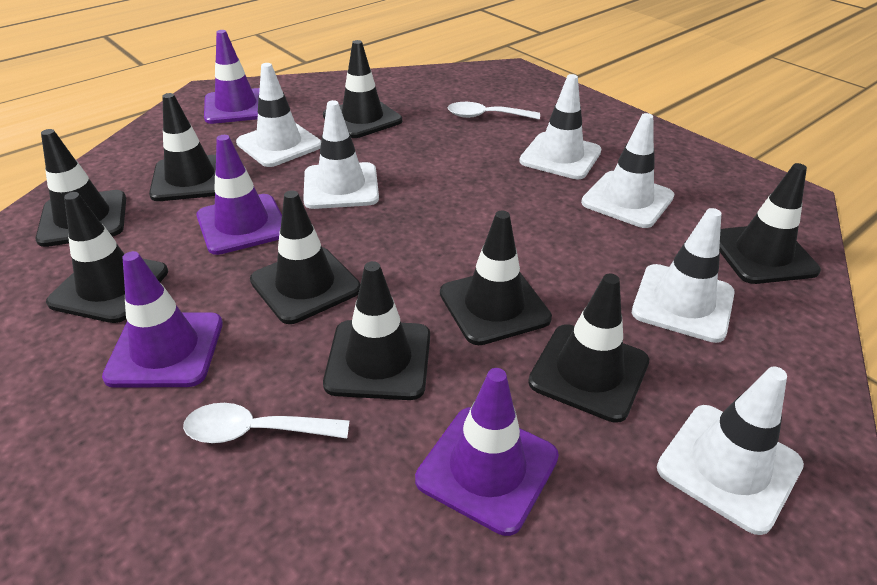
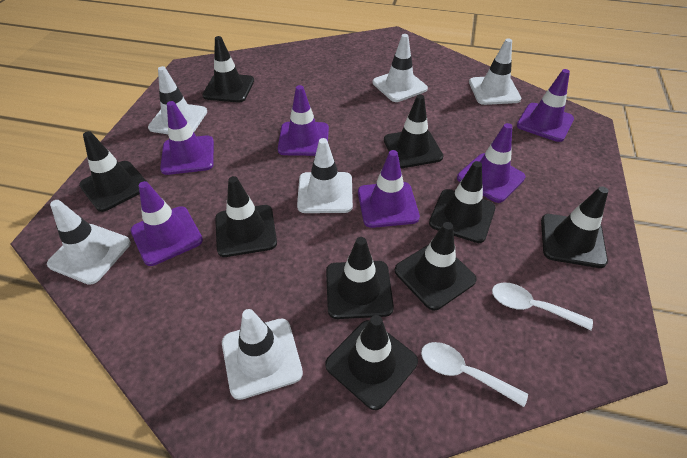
purple traffic cone: [102,251,223,388] [196,135,282,255] [204,30,260,124] [415,368,559,536] = 4 -> [131,181,203,266] [160,101,214,175] [278,85,329,156] [358,150,420,228] [457,123,525,203] [517,69,574,142] = 6

